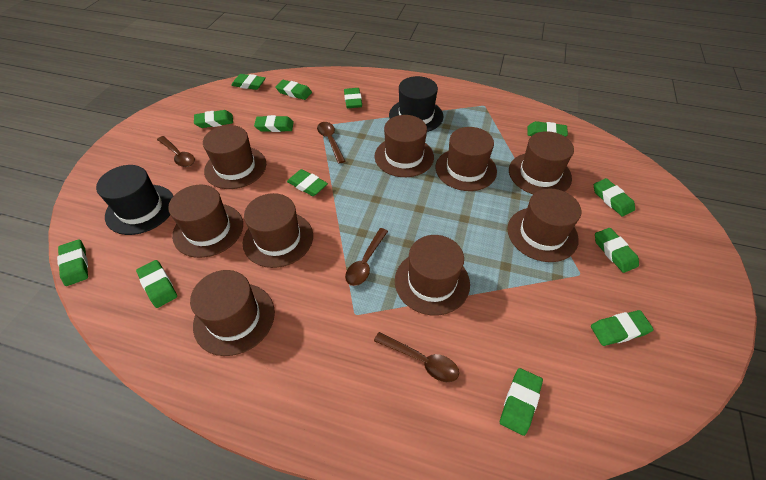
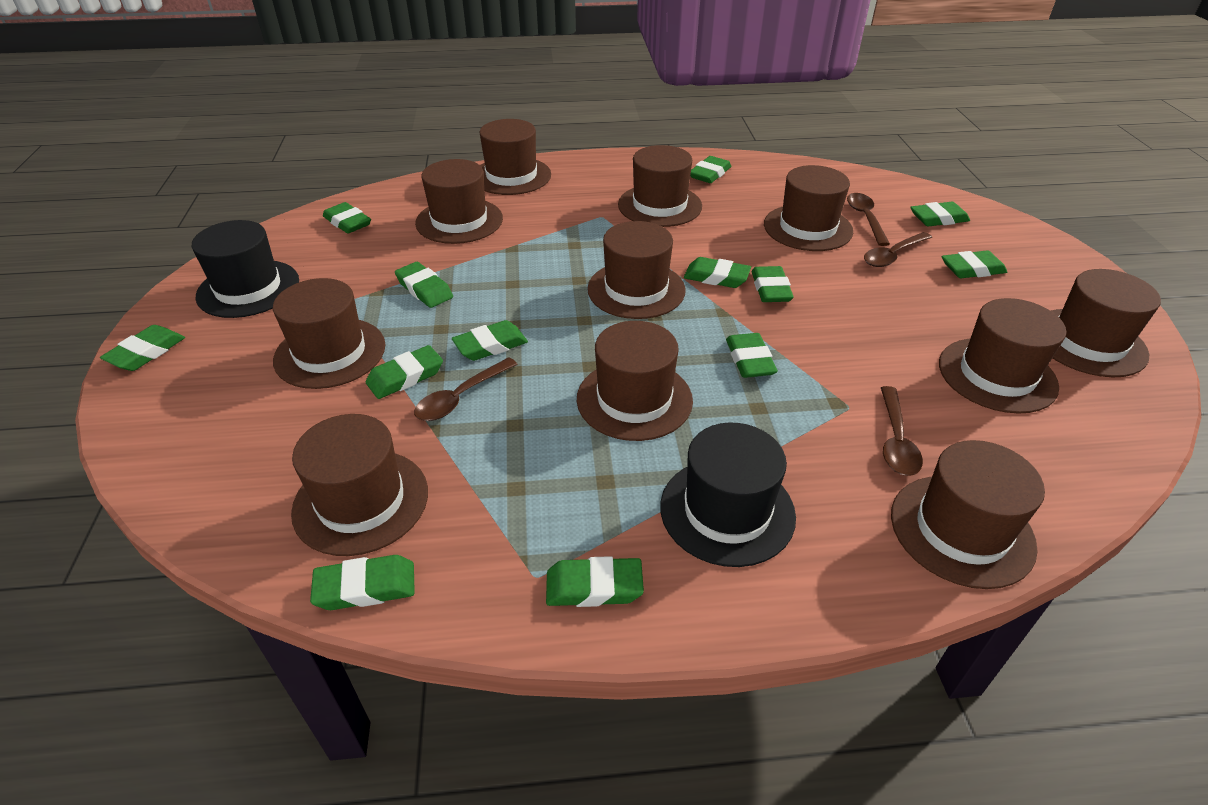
brown hat: [168,185,243,258] [190,270,275,356] [203,125,266,189] [243,193,313,268] [375,115,434,177] [395,235,470,315] [435,127,497,191] [507,188,581,262] [509,131,574,194] = 9 -> [273,278,385,389] [291,414,428,556] [415,159,503,244] [480,119,551,195] [577,321,693,441] [587,221,686,319] [618,145,702,227] [764,165,853,251] [891,440,1045,589] [939,298,1066,414] [1051,269,1161,377] = 11

